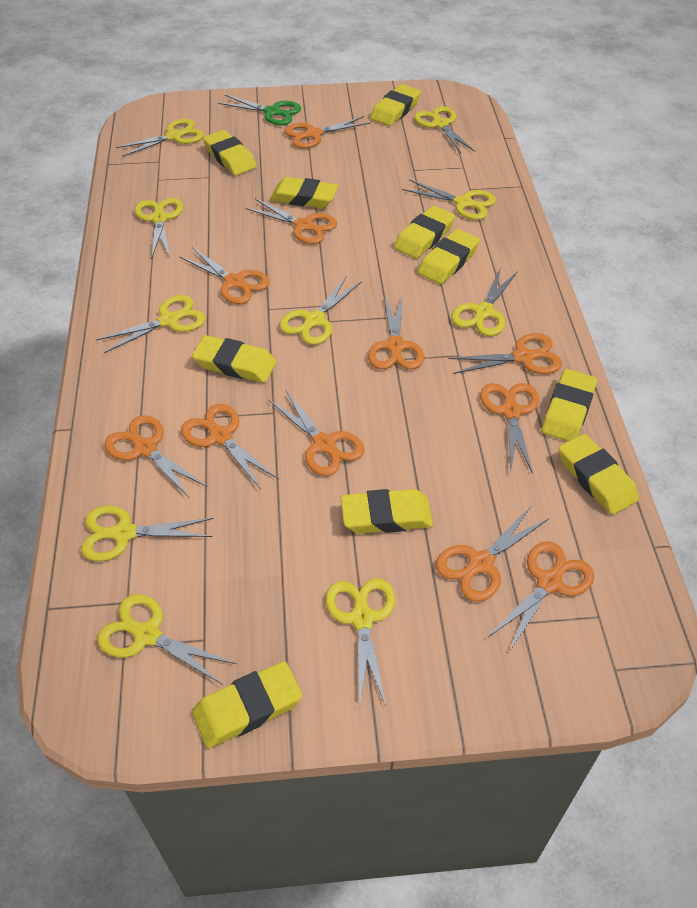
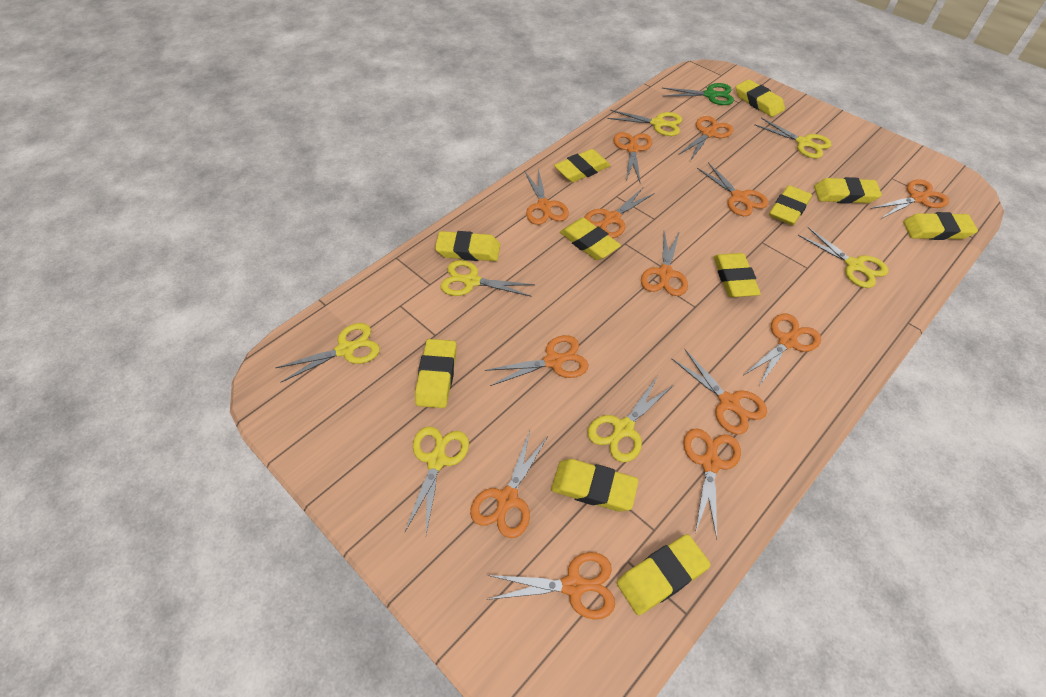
orange scissors: [104,415,207,499] [180,247,270,304] [181,404,279,489] [245,199,337,244] [269,390,364,476] [284,116,370,149] [368,295,424,369] [436,505,550,602] [448,333,562,374] [480,383,539,474] [487,541,594,652] = 11 -> [470,431,548,538] [485,335,588,386] [487,552,615,620] [524,169,569,225] [584,188,655,238] [614,132,652,182] [641,231,688,296] [671,349,767,435] [678,116,734,161] [683,428,741,539] [697,162,768,216] [744,313,821,386] [870,179,949,219] = 13
yellow eraser: [192,335,276,383] [192,661,302,748] [203,130,257,176] [270,177,338,208] [341,489,433,533] [370,84,421,126] [394,206,455,259] [418,229,480,284] [541,369,597,441] [558,434,639,515] = 10 -> [415,339,456,408] [435,231,500,261] [551,459,639,511] [554,149,610,182] [560,218,621,260] [617,534,711,615] [714,253,761,297] [736,79,785,117] [769,185,812,225] [814,177,882,204] [903,212,978,240] = 11
yellow scissors: [81,505,213,561] [96,295,206,353] [97,594,236,685] [116,119,204,157] [135,198,183,259] [279,277,362,345] [326,578,395,708] [402,179,496,220] [414,106,475,153] [451,268,518,336] = 10 -> [275,323,380,383] [405,426,469,534] [440,260,535,297] [588,377,672,462] [607,110,683,136] [754,118,832,158] [798,227,889,288] = 7

